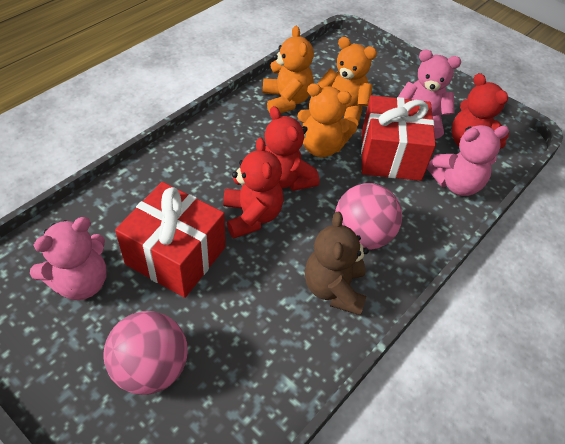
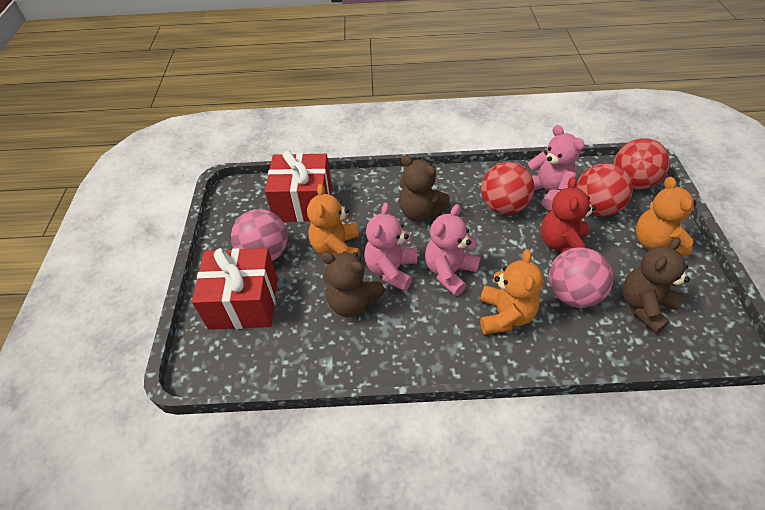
brown teddy bear: [305,212,369,315] = 1 -> [321,252,385,317] [399,155,451,221] [623,237,690,333] = 3
red ball: none = 0 -> [481,162,534,214] [576,163,633,216] [614,138,670,189] = 3
red teddy bear: [223,137,283,238] [265,106,319,191] [452,73,509,149] = 3 -> [541,177,596,253] = 1

